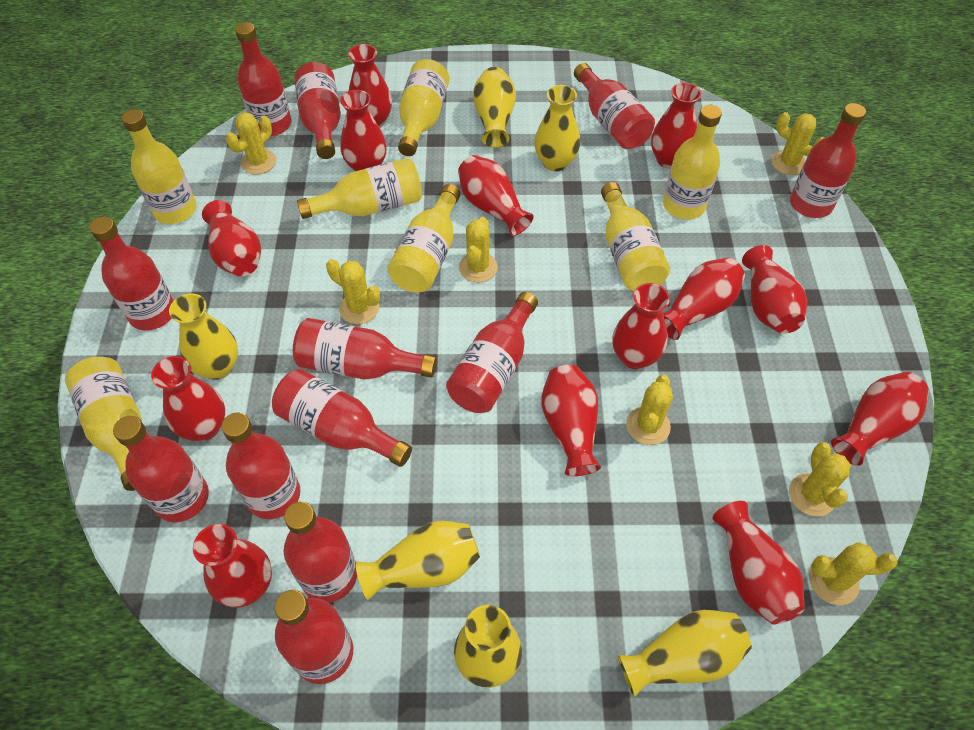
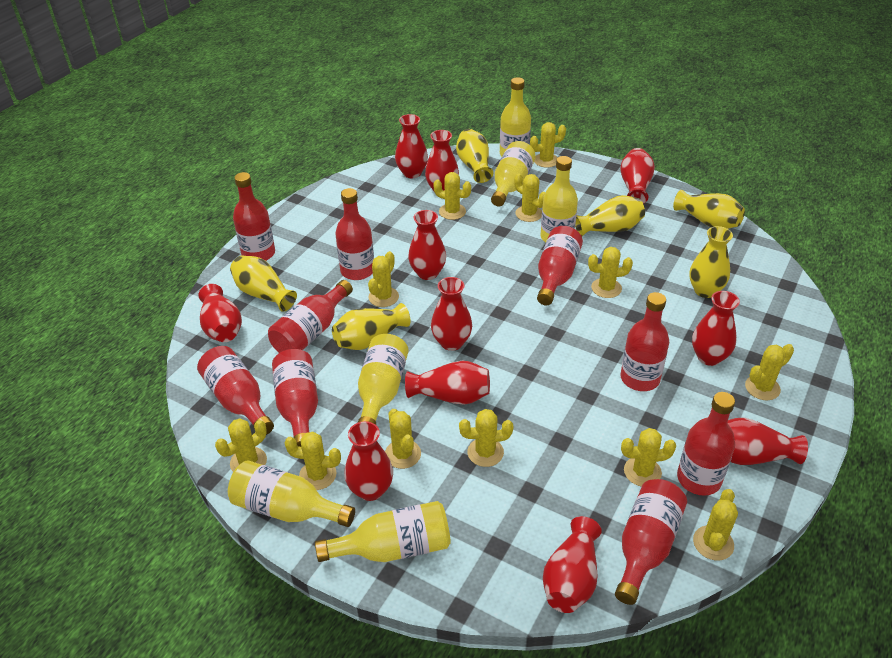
red bottle: [90,216,174,331] [113,416,209,522] [221,413,300,519] [235,22,291,136] [272,369,412,467] [275,590,353,684] [284,502,357,603] [293,318,437,380] [294,62,341,159] [446,292,538,413] [574,63,655,149] [790,103,866,218] = 12 -> [197,346,274,435] [233,172,275,261] [268,280,353,353] [272,349,318,447] [335,188,374,280] [537,226,583,305] [615,479,687,605] [620,292,669,391] [677,392,735,496] = 9
red vase: [151,356,225,441] [193,524,272,608] [202,200,261,276] [340,90,387,171] [348,44,392,128] [458,155,533,236] [541,365,601,476] [612,283,670,369] [651,82,702,169] [663,257,745,340] [713,501,805,624] [742,245,807,334] [831,372,929,466] = 13 -> [199,284,242,342] [344,421,393,501] [395,114,428,178] [405,361,490,405] [408,210,446,280] [425,130,459,193] [431,277,472,351] [543,516,602,613] [620,148,655,204] [692,291,740,366] [727,418,808,465] = 11
yellow bottle: [65,357,142,491] [122,109,197,224] [297,158,422,219] [388,184,460,293] [398,59,449,156] [601,182,670,291] [663,105,722,219] = 7 -> [228,461,355,527] [315,501,451,562] [358,334,409,425] [491,141,536,207] [500,77,531,156] [540,156,578,242] = 6
yellow cactus: [226,112,276,174] [326,259,380,324] [459,217,498,282] [626,375,673,445] [771,112,824,175] [789,442,851,517] [809,542,897,605] = 7 -> [215,418,267,472] [284,432,341,490] [368,251,399,307] [385,409,421,469] [433,172,471,220] [459,409,514,467] [514,173,546,222] [530,122,566,168] [588,247,633,298] [621,428,676,487] [693,489,738,561] [745,344,794,400] = 12

